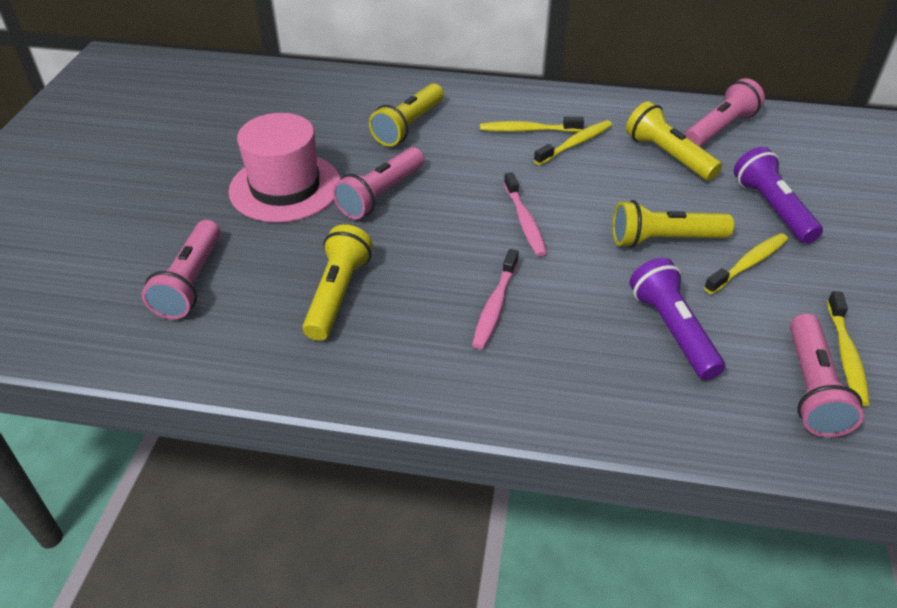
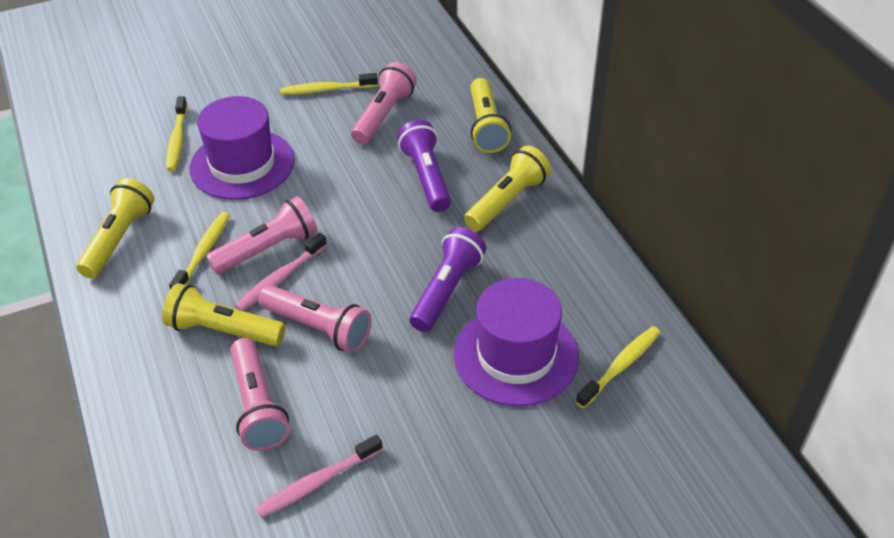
pink hat: [229,113,341,223] = 1 -> none = 0
purple hat: none = 0 -> [190,96,295,200] [454,278,579,407] = 2

